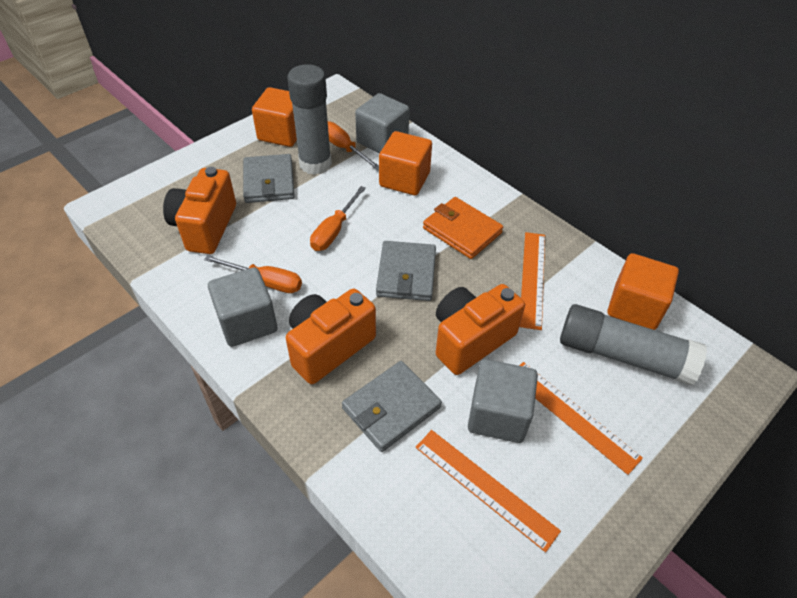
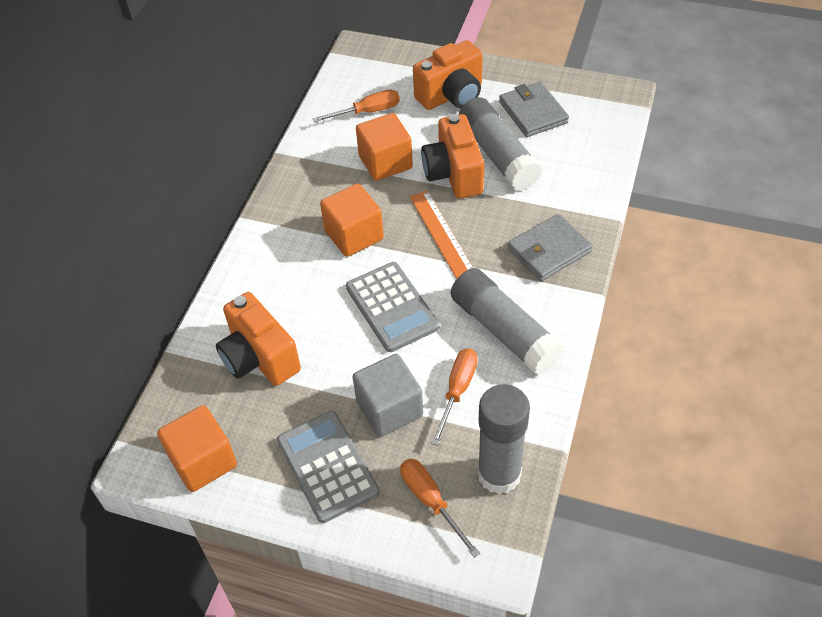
grey calculator: none = 0 -> [277,411,379,523] [346,262,439,352] = 2
grey cube: [208,267,277,347] [355,93,409,153] [468,359,538,443] = 3 -> [353,354,423,437] = 1
grey glue stick: [287,64,332,175] [560,304,707,386] = 2 -> [451,268,564,375] [459,97,542,191] [478,384,530,494] = 3
grey wallet: [243,154,295,203] [342,361,442,452] [376,241,436,301] = 3 -> [499,81,569,137] [508,214,593,281] = 2
orange ruler: [415,430,561,552] [519,232,545,330] [519,362,643,475] = 3 -> [410,190,473,279] = 1
orange wallet: [423,197,503,259] = 1 -> none = 0

